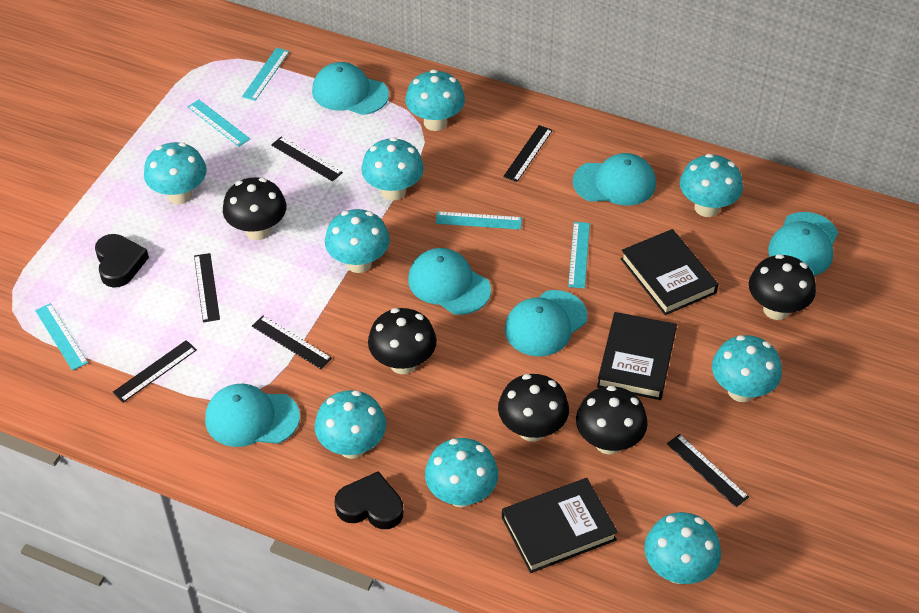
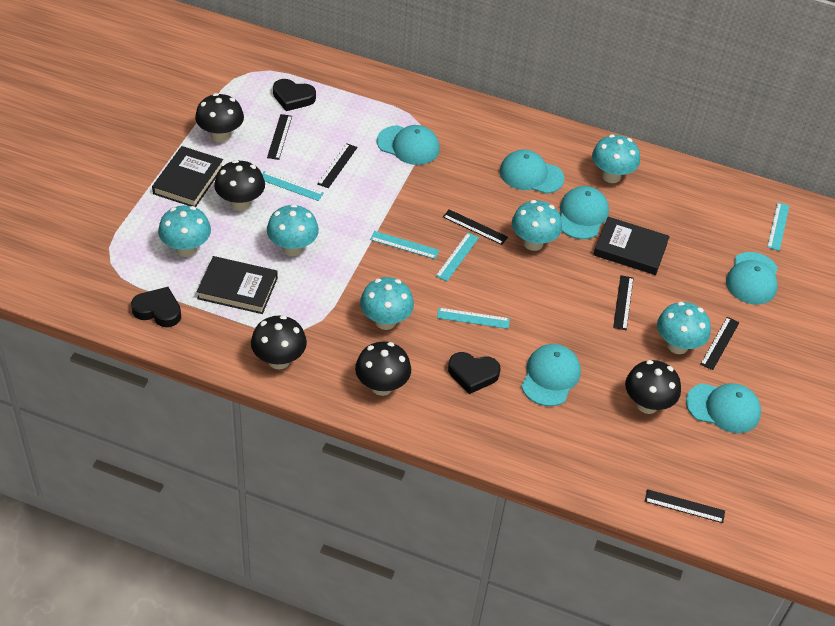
black heart: [95,234,149,288] [335,471,403,529] = 2 -> [131,287,181,327] [273,79,316,111] [448,352,500,394] = 3
turquoise mushroom: [144,142,207,204] [315,390,386,459] [325,209,390,273] [361,137,424,201] [405,70,465,131] [425,438,498,508] [644,512,721,584] [680,154,743,217] [712,335,782,402] = 9 -> [158,205,211,257] [267,204,319,256] [360,277,414,330] [512,200,562,251] [592,134,640,183] [657,302,711,354] = 6

